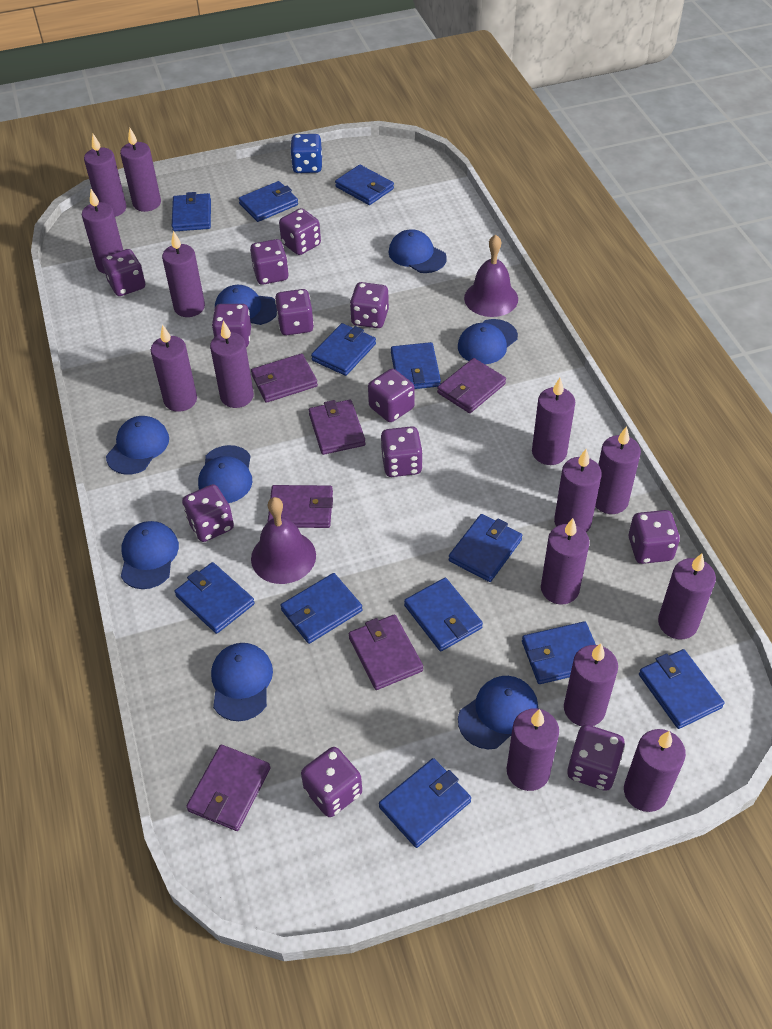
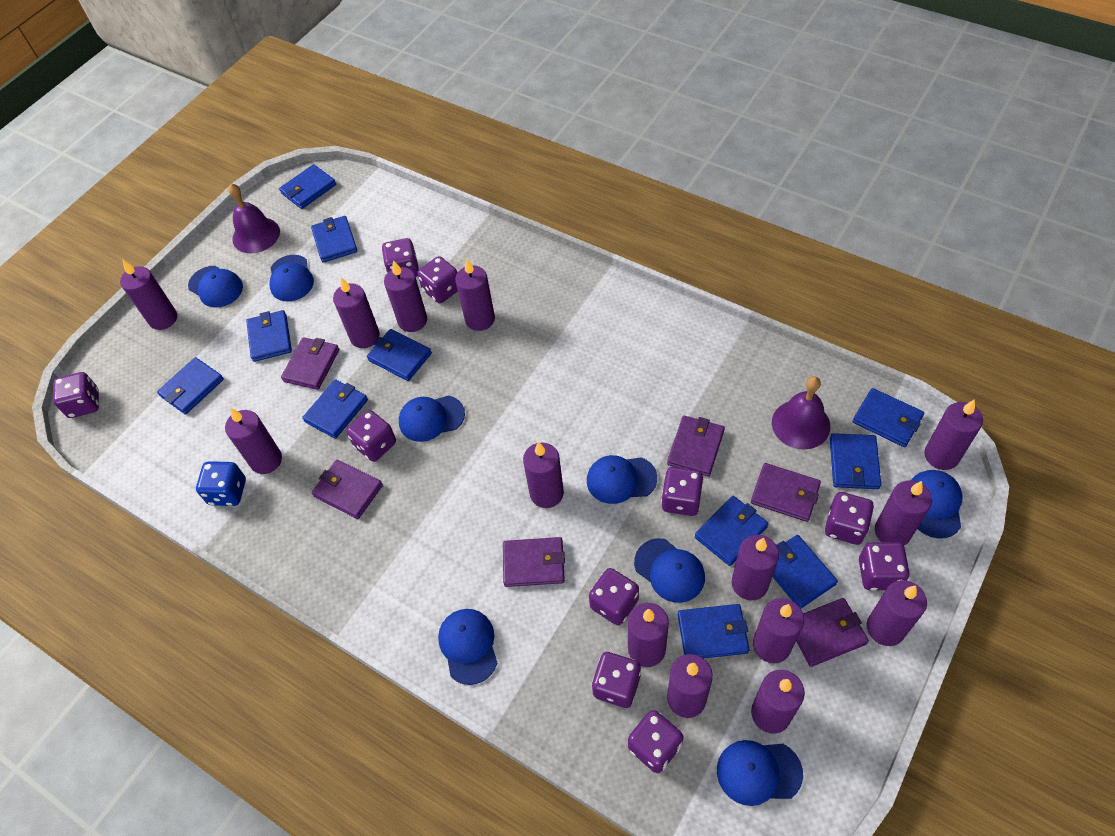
blue wallet: [172,192,211,232] [175,562,255,634] [238,181,298,222] [280,573,363,644] [311,323,376,376] [335,165,394,205] [379,758,471,848] [391,342,441,389] [404,578,483,651] [449,514,522,582] [522,621,596,684] [639,649,724,729] = 12 -> [157,357,224,415] [246,310,292,362] [279,164,336,209] [302,379,368,439] [311,216,358,263] [367,329,432,381] [678,604,750,659] [695,496,768,566] [773,535,838,608] [830,433,881,489] [853,388,924,447] = 11
purple dice: [102,249,145,296] [182,484,234,542] [212,304,251,347] [250,239,289,285] [275,289,314,335] [279,208,321,255] [301,747,362,817] [350,282,389,328] [368,369,415,422] [381,426,423,477] [567,725,625,791] [629,510,680,564] = 12 -> [53,372,99,418] [346,410,396,462] [382,238,419,277] [418,256,458,303] [589,568,639,625] [592,652,641,708] [628,710,684,773] [661,467,704,516] [825,492,874,545] [859,542,910,591] = 10

